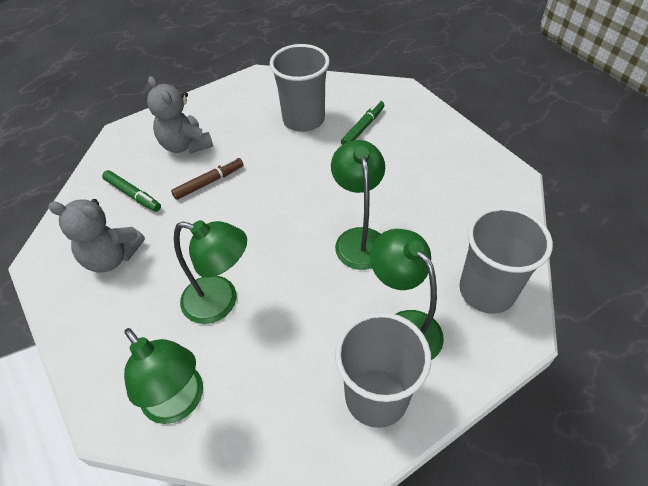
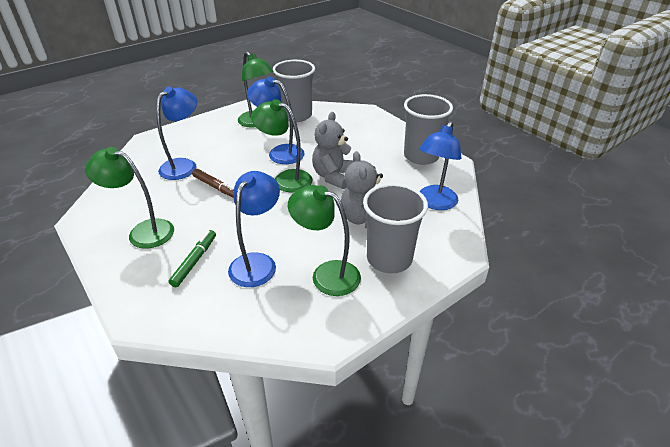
blue lamp: none = 0 -> [156,87,197,180] [228,171,280,287] [247,77,305,164] [419,121,461,210] = 4
green marker: [102,170,161,212] [341,101,384,145] = 2 -> [169,230,216,287] = 1

